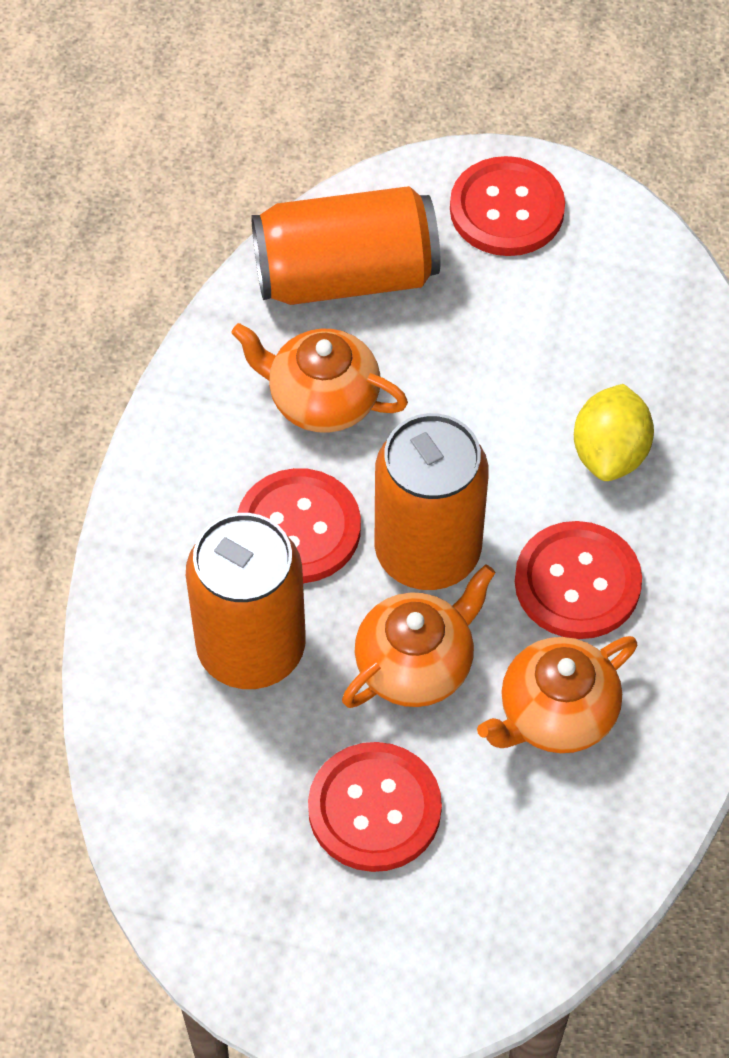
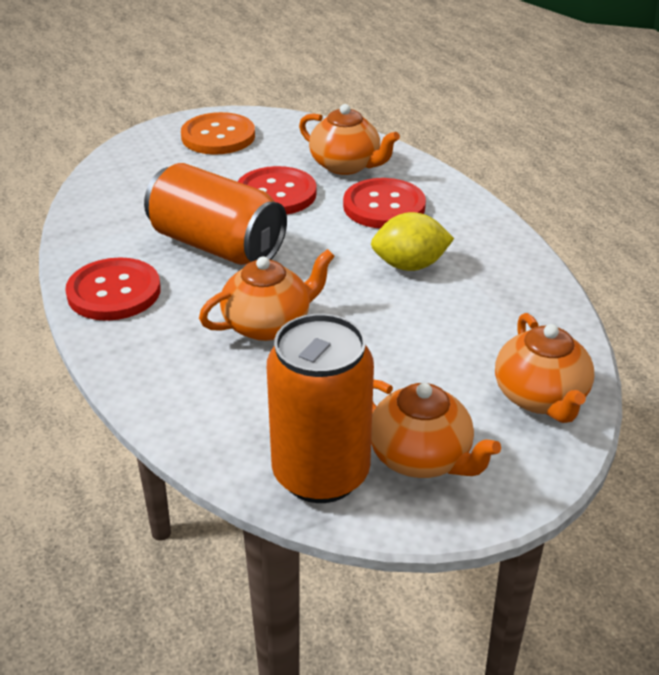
orange button: none = 0 -> [181,112,255,155] = 1
orange can: [186,513,306,689] [251,186,441,305] [374,413,489,590] = 3 -> [144,163,287,265] [267,314,374,503] = 2
orange teapot: [231,323,408,433] [342,564,496,708] [477,636,637,753] = 3 -> [199,249,335,341] [299,104,400,175] [371,379,501,478] [495,313,594,423] = 4
red button: [237,468,361,583] [308,742,442,872] [450,156,565,256] [515,521,642,639] = 4 -> [65,257,161,321] [237,166,317,215] [343,178,426,228] = 3

